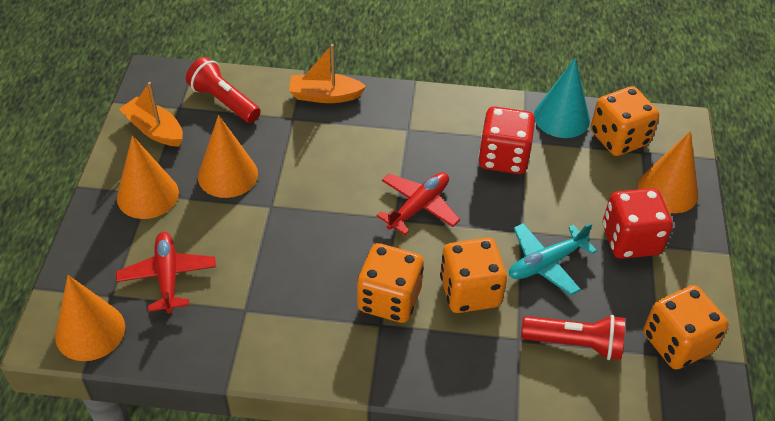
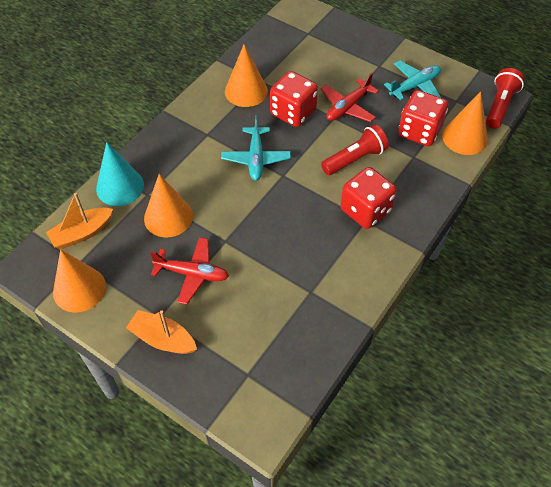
orange dice: [357,243,424,323] [440,238,507,313] [590,86,659,156] [643,285,729,370] = 4 -> none = 0
red dice: [478,106,535,174] [603,188,673,259] = 2 -> [270,71,318,127] [340,167,397,229] [398,90,449,146] = 3
turquoise plane: [509,223,597,295] = 1 -> [221,116,291,181] [384,61,441,100] = 2

